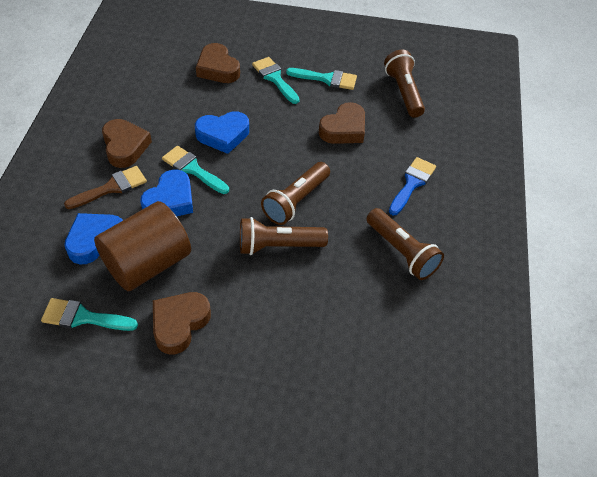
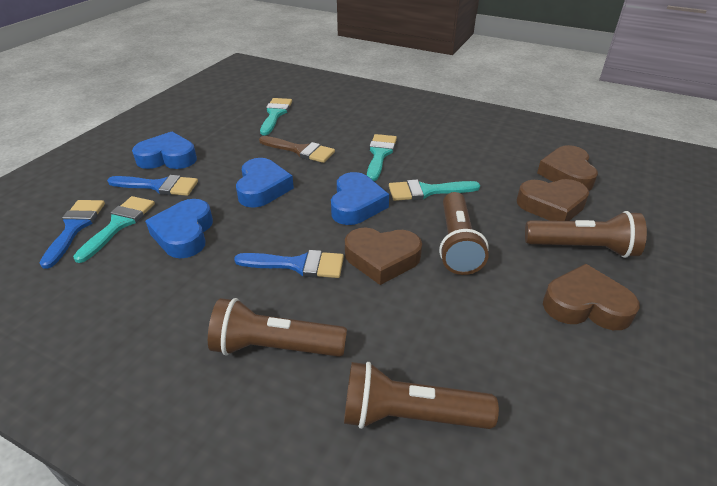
blue brush: [389,157,436,215] = 1 -> [40,200,105,269] [107,175,198,196] [234,250,344,278] = 3
blue heart: [64,213,123,264] [140,170,193,216] [195,111,249,154] = 3 -> [132,132,197,169] [145,199,213,258] [236,158,294,208] [331,172,389,225] = 4
brown cylinder: [94,201,191,291] = 1 -> none = 0

